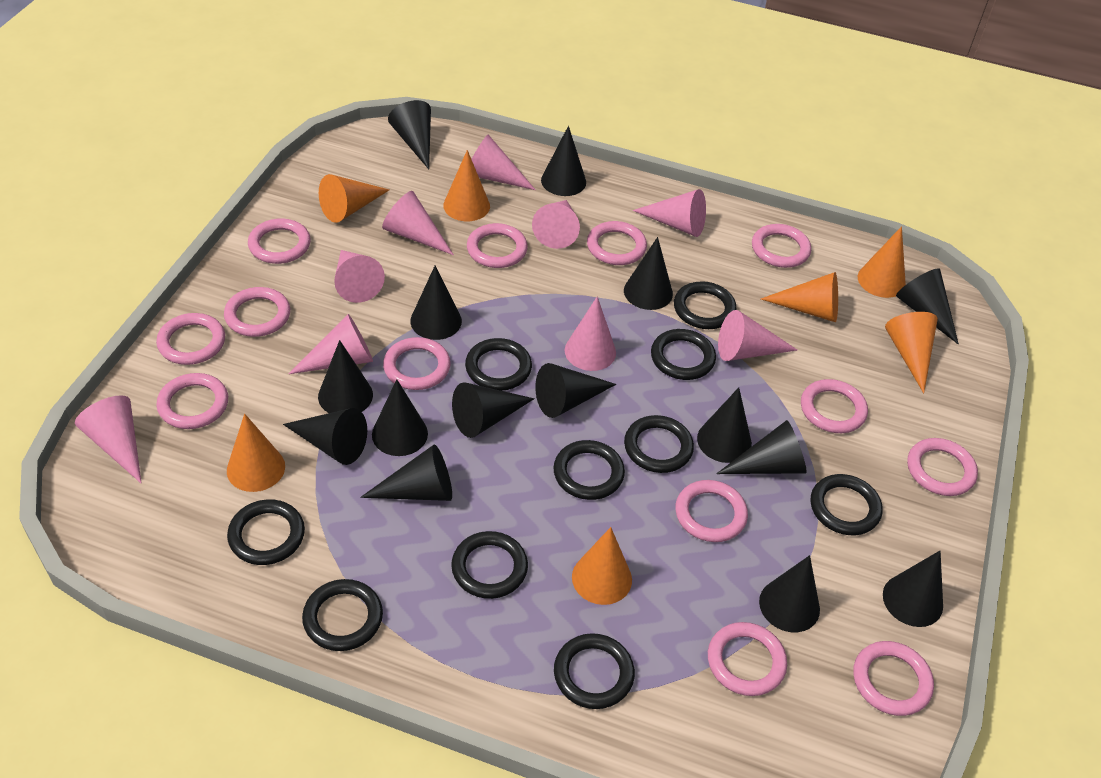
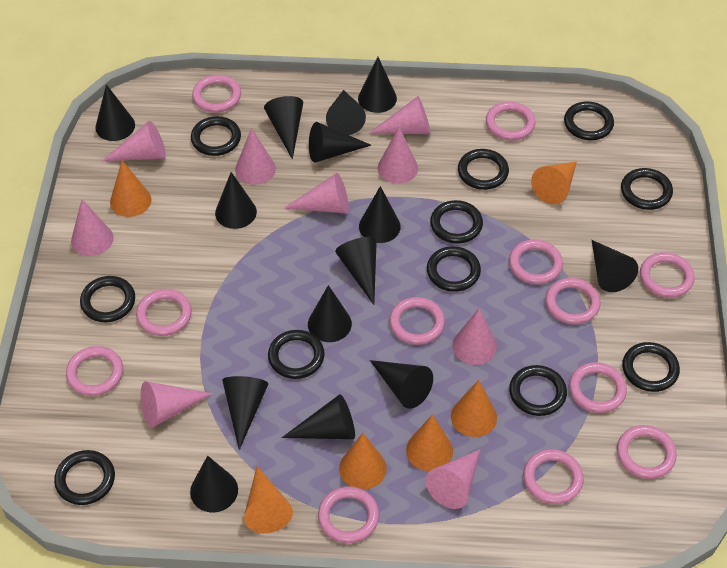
black cone: [283,408,367,465] [318,340,373,413] [360,444,452,501] [372,379,428,456] [388,100,431,169] [410,265,462,340] [452,382,535,438] [535,363,616,418] [541,126,586,196] [624,237,673,310] [697,387,752,463] [716,420,807,474] [759,555,820,632] [883,551,943,627] [896,268,959,345] = 15 -> [95,84,135,141] [190,456,238,512] [215,172,257,229] [222,376,268,450] [264,96,303,159] [282,394,355,439] [308,285,352,342] [309,122,371,163] [326,90,366,135] [335,237,377,305] [358,57,397,113] [359,186,401,243] [370,360,433,409] [592,240,638,292] = 14
black ring: [227,499,305,565] [302,579,383,651] [451,531,528,599] [465,338,532,391] [553,440,625,500] [554,633,635,709] [624,415,694,473] [651,329,716,380] [674,281,737,329] [811,474,883,535] = 10 -> [54,450,115,505] [80,276,135,322] [191,116,241,156] [268,330,325,379] [427,246,481,292] [430,200,483,244] [458,149,509,190] [509,365,567,416] [564,101,614,140] [621,168,673,210] [622,342,680,392] = 11
orange cone: [227,414,285,492] [319,174,389,223] [443,150,490,221] [572,527,632,605] [761,272,838,322] [858,226,906,298] [885,312,938,393] = 7 -> [110,160,152,217] [244,466,293,533] [339,433,387,490] [406,414,453,471] [451,380,497,437] [531,162,577,204] = 6
pink ring: [156,313,225,365] [156,373,228,429] [224,287,290,337] [248,218,311,264] [383,337,451,390] [467,223,528,268] [587,221,647,265] [675,480,748,542] [708,622,787,696] [752,224,811,268] [801,379,868,433] [853,641,934,716] [907,438,978,496] = 13 -> [66,346,123,396] [136,289,192,336] [192,75,241,113] [318,486,379,543] [389,297,445,345] [486,102,536,141] [509,239,563,284] [523,449,584,504] [545,278,601,324] [569,362,627,413] [617,425,677,479] [640,252,695,298] = 12

